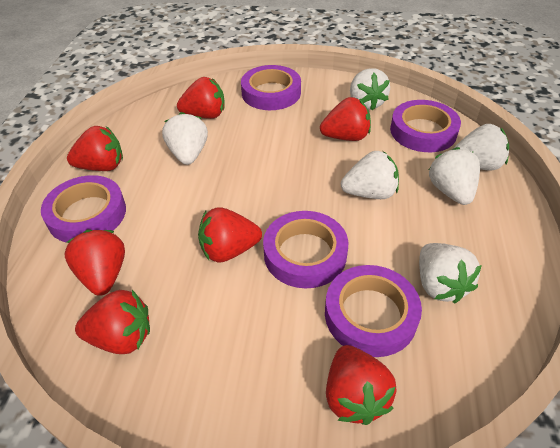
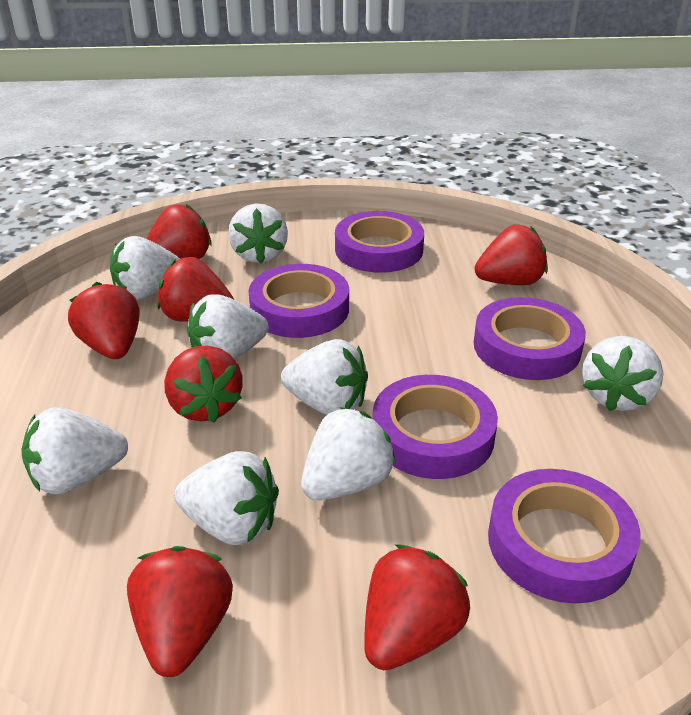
white strawberry: [162,112,208,165] [341,151,399,199] [350,68,390,111] [419,243,482,303] [429,147,480,205] [454,124,509,170] = 6 -> [22,407,128,494] [110,236,180,300] [174,451,279,545] [187,294,269,359] [228,204,288,263] [281,339,368,415] [301,407,396,500] [582,336,664,411] = 8

